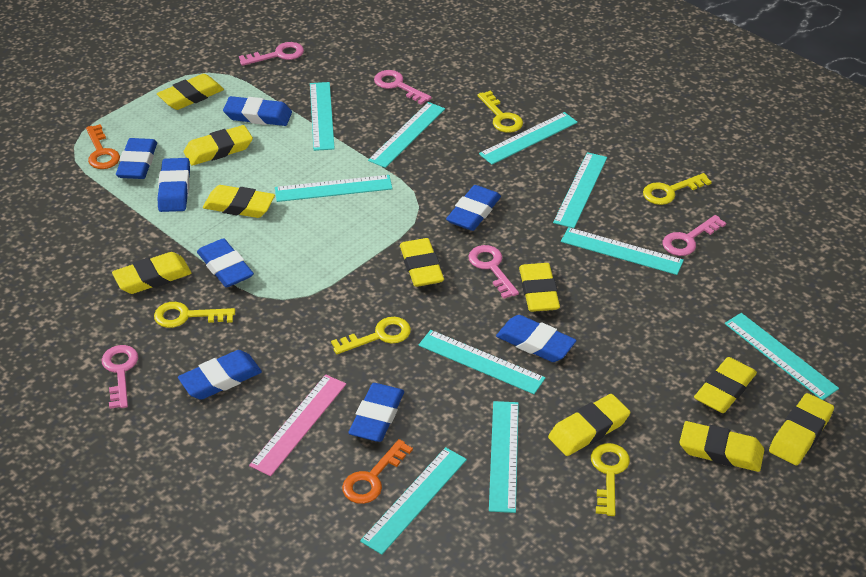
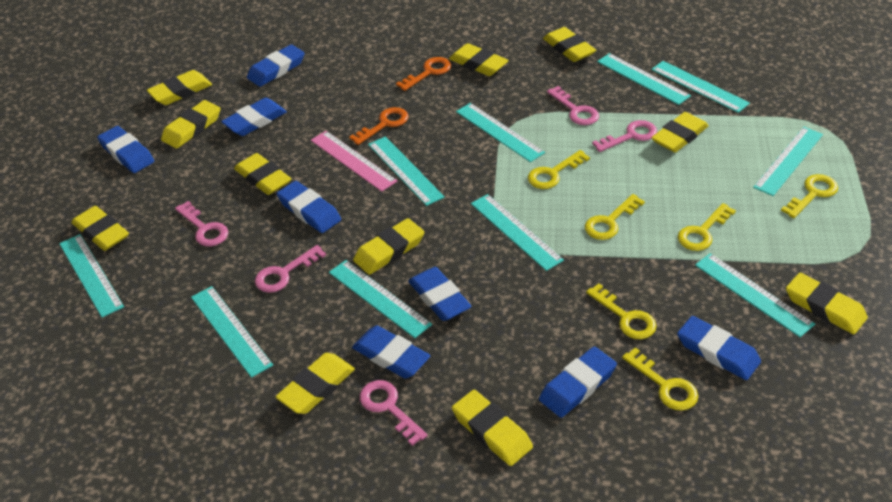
yellow eraser: [112,252,192,294] [157,74,224,110] [184,125,253,166] [203,185,275,218] [400,238,444,287] [519,263,560,312] [548,394,630,456] [679,421,764,472] [694,357,757,413] [769,393,834,465] = 10 -> [71,206,129,251] [147,70,212,105] [161,100,220,149] [234,153,291,195] [276,353,355,414] [353,218,424,275] [449,43,509,76] [452,390,533,466] [543,27,596,62] [651,112,708,152] [786,273,868,334] = 11
yellow key: [154,302,235,328] [331,317,411,354] [477,91,523,133] [591,443,630,516] [643,173,712,205] = 5 -> [528,150,590,189] [585,194,645,240] [586,283,657,339] [622,347,698,411] [678,203,736,251] [781,174,838,218] = 6

